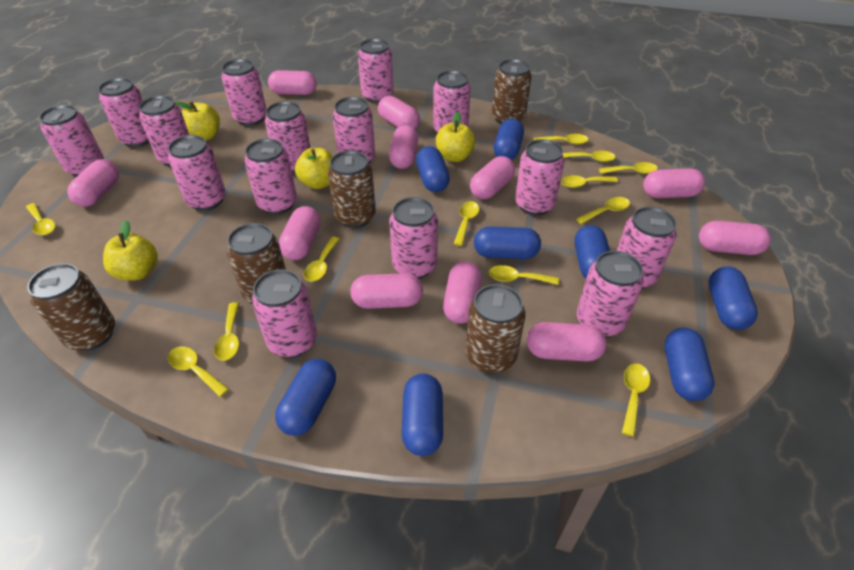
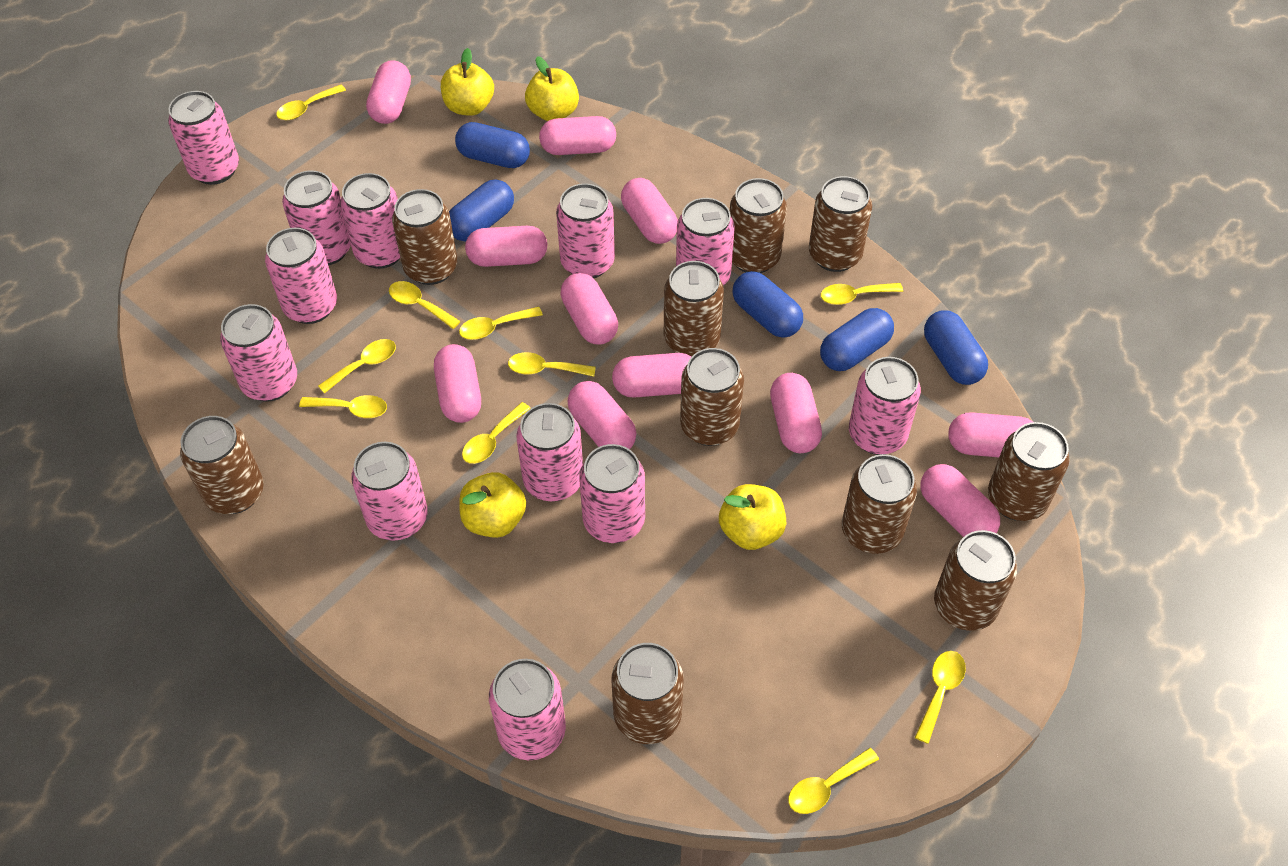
blue capsule: [275,358,336,436] [402,373,443,456] [416,146,450,192] [474,227,541,259] [494,119,524,160] [575,225,610,278] [664,327,715,401] [708,267,758,330] = 8 -> [449,179,514,241] [455,122,530,168] [733,271,803,338] [820,308,894,371] [924,310,988,385] = 5
brown can: [27,263,115,351] [227,223,286,304] [328,151,376,228] [465,284,526,374] [492,59,532,124] = 5 -> [180,416,264,514] [392,189,457,285] [612,643,684,744] [664,261,724,357] [680,348,744,446] [730,178,787,273] [809,176,872,272] [842,454,917,554] [934,530,1017,631] [988,422,1070,521] = 10
pink can: [39,105,104,177] [98,78,149,147] [139,96,189,167] [168,135,226,211] [221,59,267,126] [244,138,297,215] [252,269,317,358] [265,101,311,173] [333,97,375,164] [358,39,394,103] [389,197,438,279] [433,71,471,133] [515,139,565,215] [577,251,644,337] [617,207,677,289] = 15 -> [168,91,239,185] [220,304,297,402] [265,228,337,324] [282,170,351,265] [340,173,400,269] [351,442,428,541] [489,659,566,760] [516,403,583,502] [556,183,615,278] [579,444,645,543] [676,198,735,286] [849,357,921,455] = 12
yellow spoon: [26,203,55,235] [168,346,229,397] [214,302,239,361] [304,237,340,282] [454,201,479,246] [489,265,559,285] [533,134,589,145] [561,175,618,188] [563,151,616,162] [576,197,630,224] [599,162,658,174] [622,364,650,437] = 12 -> [276,85,346,120] [299,395,387,418] [318,339,396,394] [389,281,460,329] [459,307,543,340] [462,402,531,464] [508,352,596,377] [788,748,879,814] [821,283,903,305] [915,651,966,744] = 10

